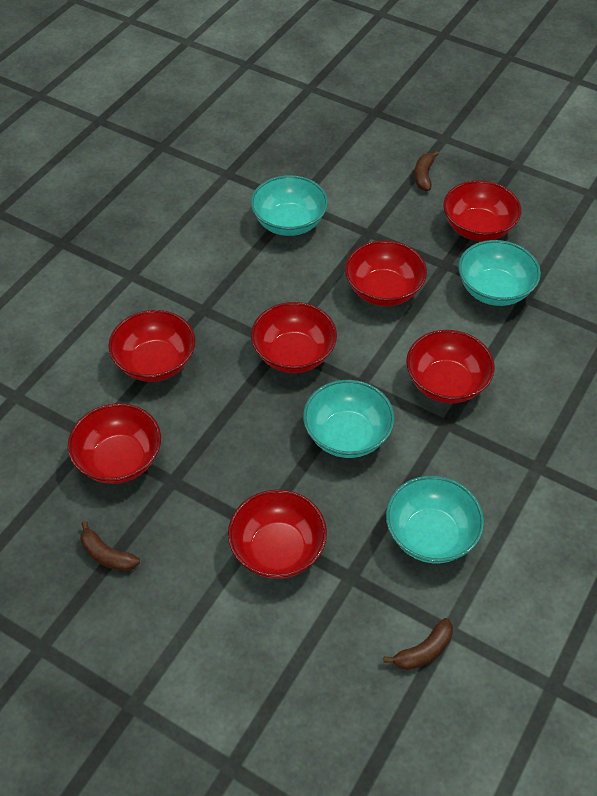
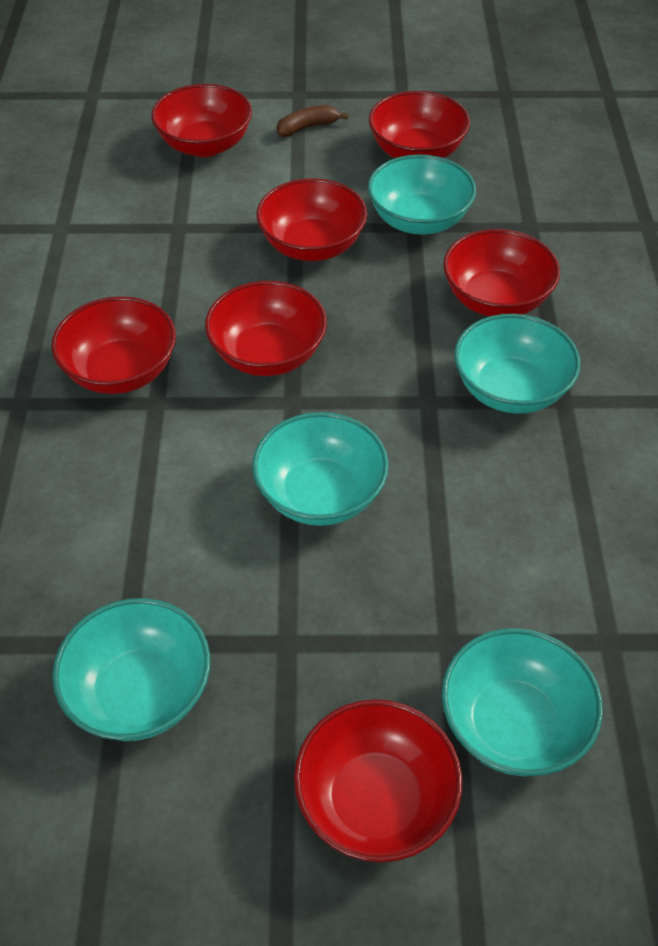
brown banana: [80,521,140,571] [384,618,453,670] [414,151,439,191] = 3 -> [277,105,349,137] = 1
turquoise bowl: [251,175,328,236] [303,380,395,458] [386,476,484,563] [458,240,541,306] = 4 -> [52,598,210,741] [252,412,389,526] [368,154,476,235] [442,628,603,776] [454,314,580,414] = 5

